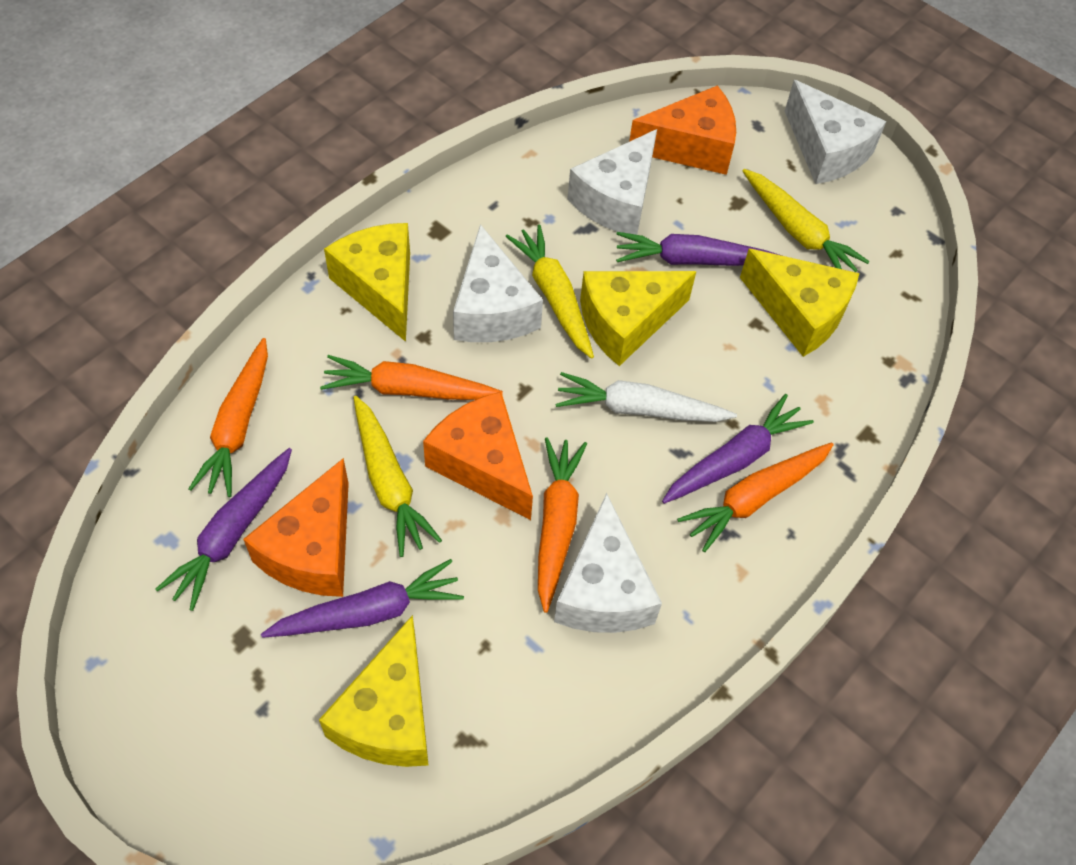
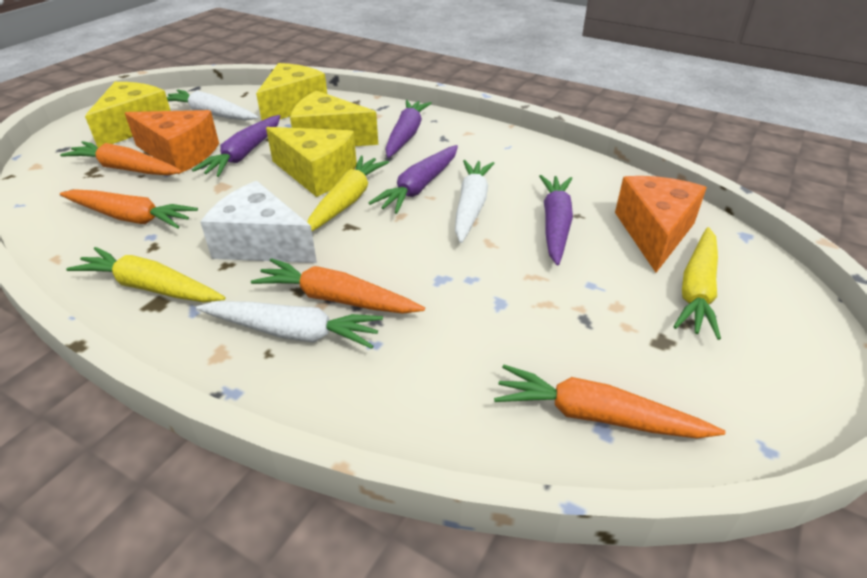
orange cheese: [243,458,349,597] [423,392,533,520] [629,85,736,175] = 3 -> [125,110,219,174] [615,176,707,273] = 2
white carrot: [555,372,737,422] = 1 -> [167,90,258,121] [196,301,383,349] [455,160,495,243] = 3
white cheese: [453,224,543,342] [554,493,662,633] [567,129,657,235] [785,80,886,184] = 4 -> [200,181,317,263] = 1

